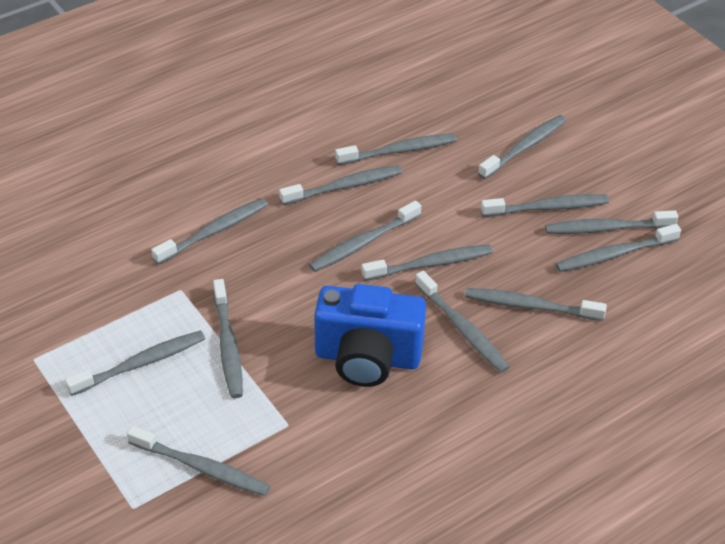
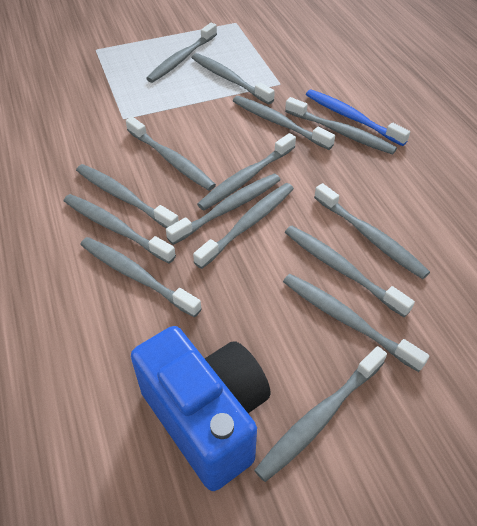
blue toothbrush: none = 0 -> [306,89,410,146] = 1
grey toothbrush: [65,330,205,396] [127,426,270,496] [151,198,268,264] [213,279,243,398] [279,165,403,205] [309,200,421,272] [335,133,457,165] [361,244,493,281] [415,271,510,373] [465,288,607,321] [478,115,567,179] [481,194,609,217] [545,210,678,234] [556,224,681,272] = 14 -> [64,194,176,263] [76,164,179,228] [81,237,202,318] [126,117,216,191] [146,23,217,83] [166,174,281,245] [191,53,275,104] [193,183,294,269] [197,133,296,210] [233,96,335,150] [254,346,387,482] [283,274,429,372] [285,97,397,154] [285,226,415,317] [314,183,430,279] = 15

